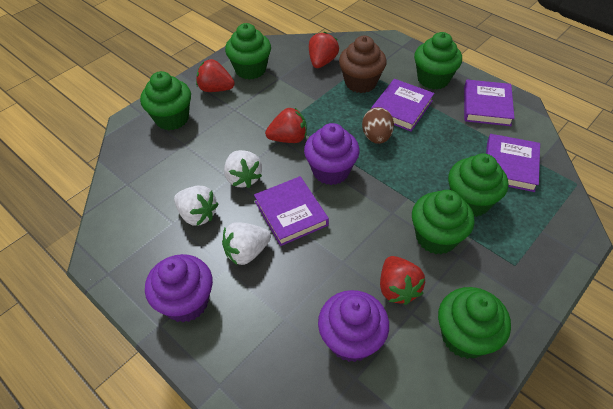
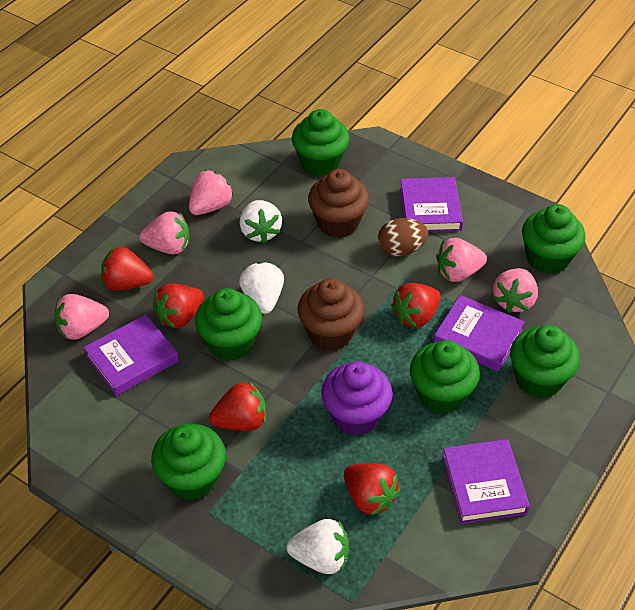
brown cupcake: [339,36,387,93] = 1 -> [298,278,364,351] [308,169,369,238] = 2
pink strawberry: none = 0 -> [54,294,109,340] [139,211,189,254] [189,170,234,215] [436,238,487,282] [493,268,538,313] = 5
purple cupcake: [145,254,213,322] [304,123,360,185] [318,290,389,362] = 3 -> [321,361,393,436] = 1
red strawberry: [196,59,235,92] [265,108,307,143] [309,32,339,68] [380,256,425,305] = 4 -> [101,247,153,291] [153,283,204,328] [209,381,266,431] [344,463,400,516] [391,283,441,328] = 5

